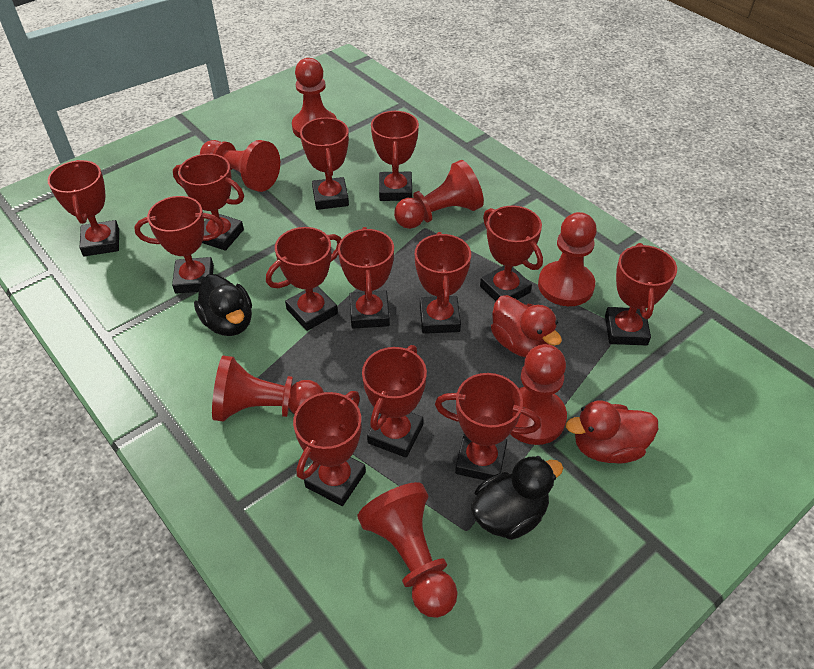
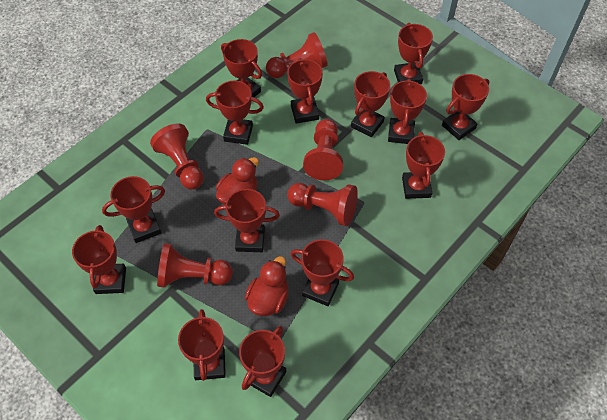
black duck: [194,274,252,336] [471,456,563,540] = 2 -> none = 0
red pawn: [200,140,280,192] [212,356,324,422] [292,58,337,139] [357,482,458,618] [394,160,484,229] [510,344,567,445] [538,212,597,306] = 7 -> [150,123,204,190] [157,243,233,288] [266,32,328,78] [287,183,358,226] [303,119,343,181] = 5
red trophy: [48,160,119,256] [134,196,224,294] [173,154,244,251] [266,227,341,331] [293,391,366,506] [300,117,349,210] [338,227,394,329] [362,345,427,458] [371,111,419,201] [415,232,471,334] [435,373,541,480] [480,206,543,301] [605,243,677,346] = 13 -> [72,225,126,294] [102,176,165,243] [178,309,226,381] [206,80,264,145] [214,189,280,252] [221,39,262,97] [239,326,286,397] [287,58,323,124] [291,239,354,306] [351,71,390,137] [388,79,427,144] [394,23,433,84] [402,132,445,199] [442,74,490,140] = 14

